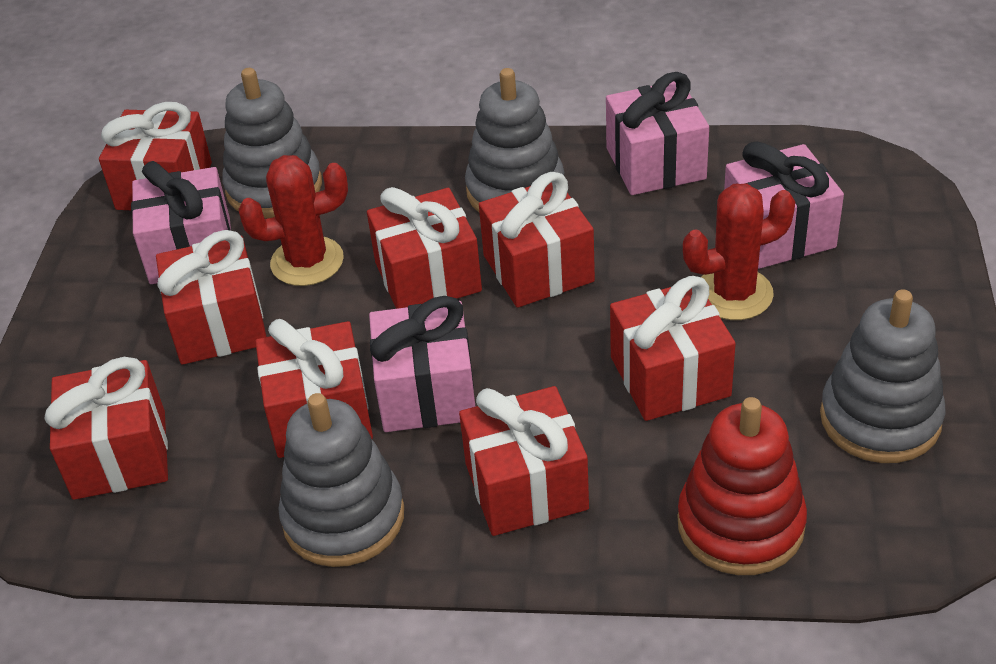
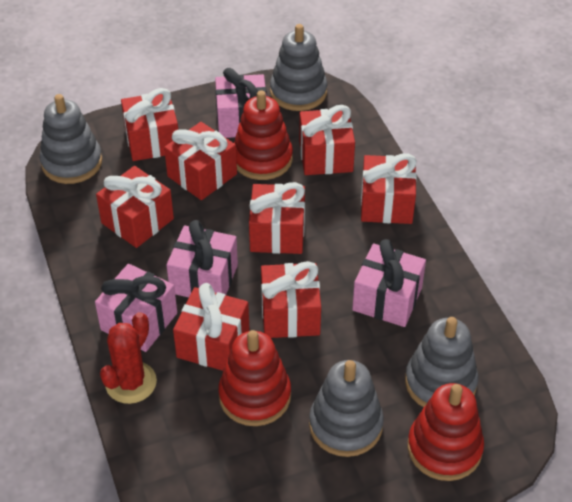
red cactus: [238,155,348,286] [683,184,795,320] = 2 -> [100,312,157,404] = 1
red stacking toy: [678,397,807,575] = 1 -> [218,330,291,426] [234,90,293,180] [408,383,484,481] = 3

